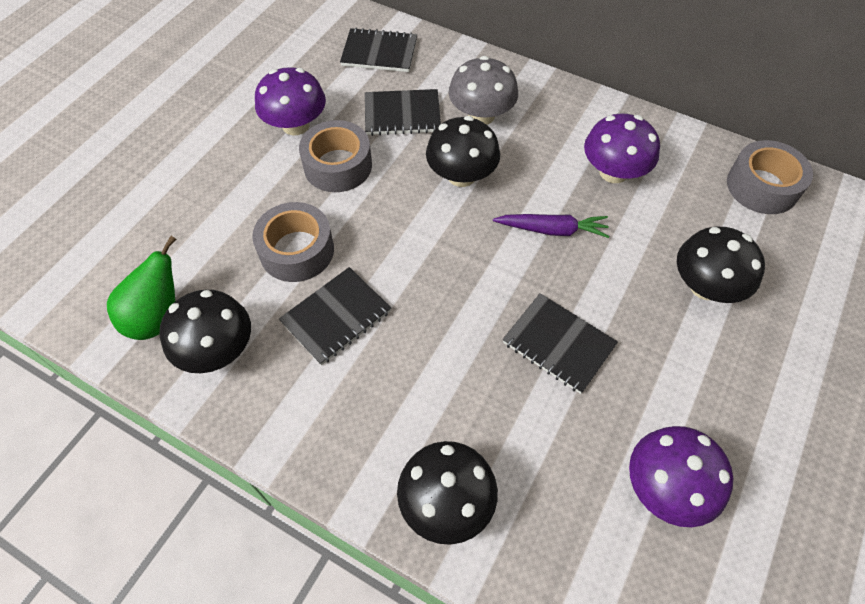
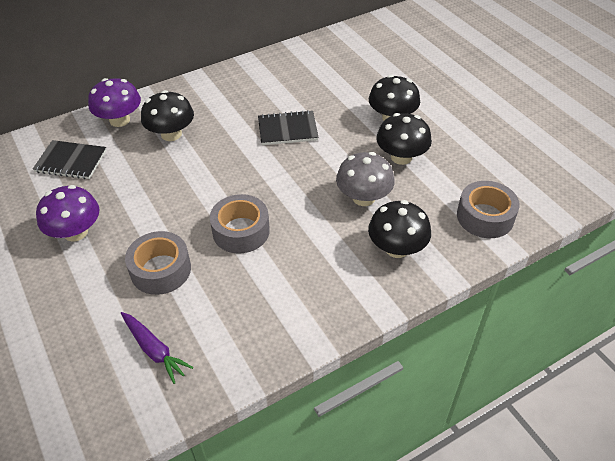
black notebook: [279,267,391,365] [340,28,417,72] [365,89,441,136] [503,293,618,394] = 4 -> [33,140,107,179] [258,110,319,145] = 2
green pear: [107,236,177,340] = 1 -> none = 0
purple mushroom: [255,67,326,136] [584,113,660,183] [629,426,733,527] = 3 -> [36,185,99,242] [88,78,141,127] = 2

